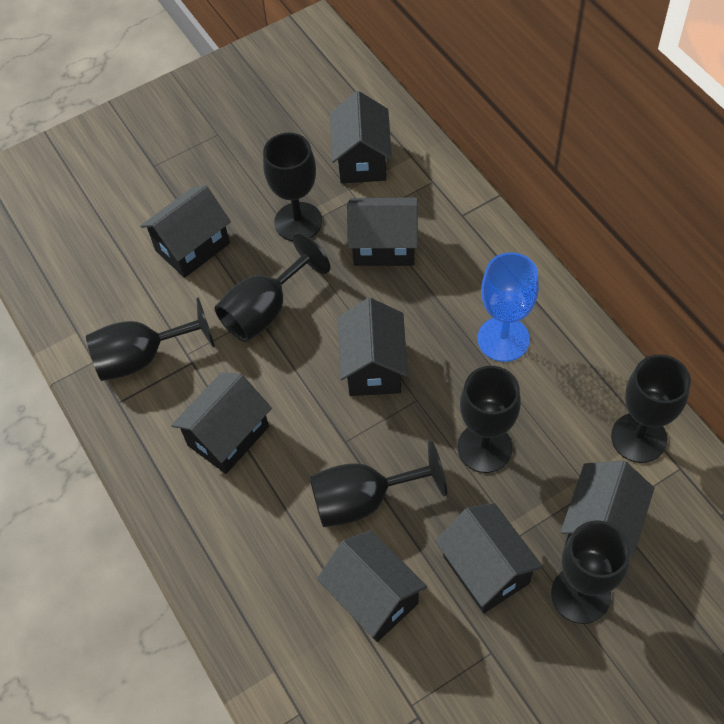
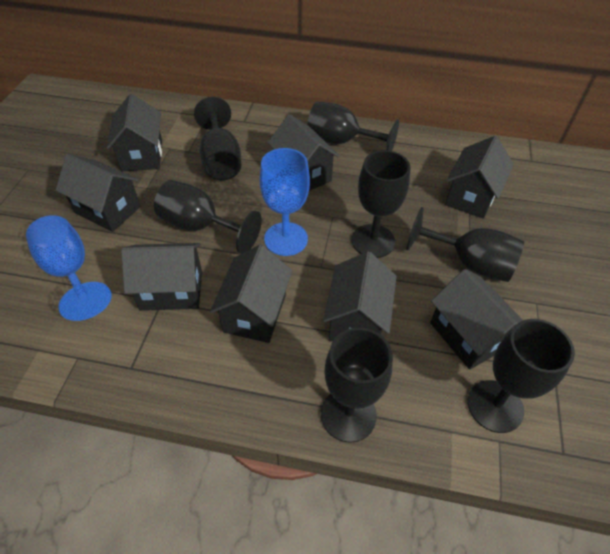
blue goblet: [477,252,539,362] = 1 -> [26,215,112,321] [260,148,310,256] = 2

